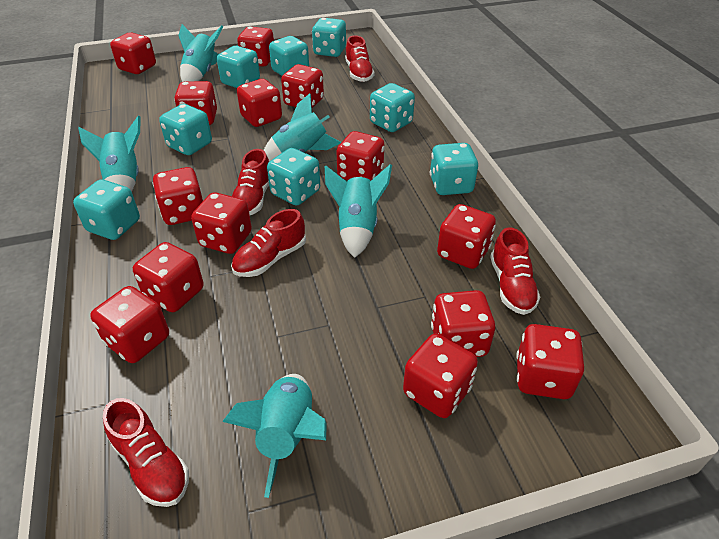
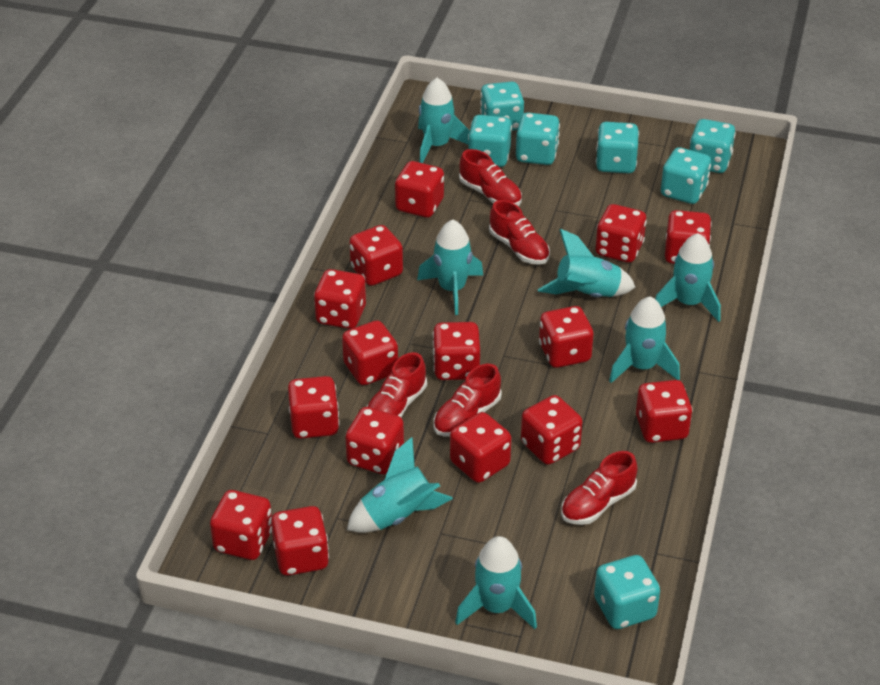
red dice: [90,286,169,363] [110,32,156,74] [133,242,204,312] [153,167,203,225] [174,81,217,125] [191,192,252,254] [237,26,274,67] [237,79,282,127] [281,64,324,108] [337,131,384,180] [403,334,478,418] [431,290,495,357] [437,204,496,269] [516,324,584,399] = 14 -> [210,490,272,560] [271,506,329,576] [288,376,339,439] [314,269,366,329] [342,320,398,385] [345,407,404,475] [349,225,403,286] [395,161,444,218] [433,322,480,380] [450,412,511,483] [521,395,582,465] [539,306,594,368] [596,204,647,263] [636,380,693,443] [665,210,712,264] = 15
turquoise dice: [73,180,140,240] [159,104,212,155] [217,46,260,88] [267,148,320,205] [269,36,309,76] [312,18,346,57] [370,83,415,132] [430,143,478,195] = 8 -> [468,115,512,167] [480,81,524,131] [516,113,560,165] [594,555,660,629] [596,122,639,173] [661,147,711,204] [689,119,736,173] = 7
turquoise rocket: [78,116,141,191] [179,24,223,82] [222,374,327,498] [264,93,341,162] [325,164,392,258] = 5 -> [347,437,453,533] [417,220,483,315] [418,78,470,163] [455,536,537,629] [538,229,635,297] [609,297,680,383] [655,233,721,322] = 7

